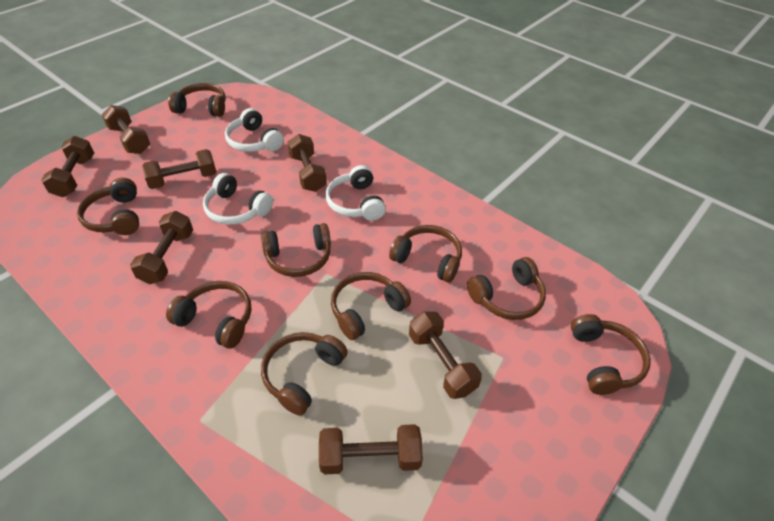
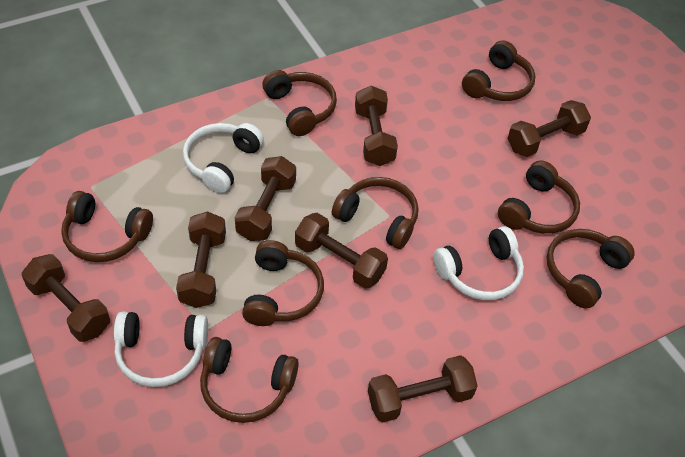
brown headphones: [77,177,139,235] [166,281,251,349] [168,83,226,117] [261,223,331,277] [261,332,348,416] [331,272,411,340] [389,225,462,283] [467,257,546,320] [571,314,651,395] = 9 -> [61,191,153,262] [200,337,299,423] [242,240,324,326] [262,70,337,136] [332,177,419,249] [462,41,535,101] [498,161,580,234] [547,229,635,308] = 8

